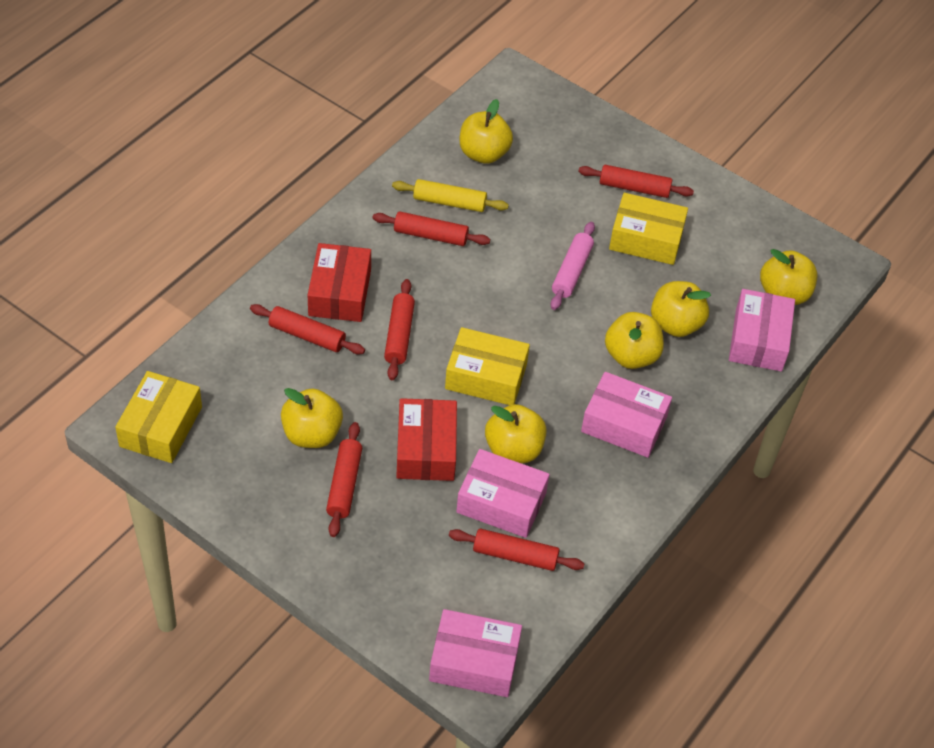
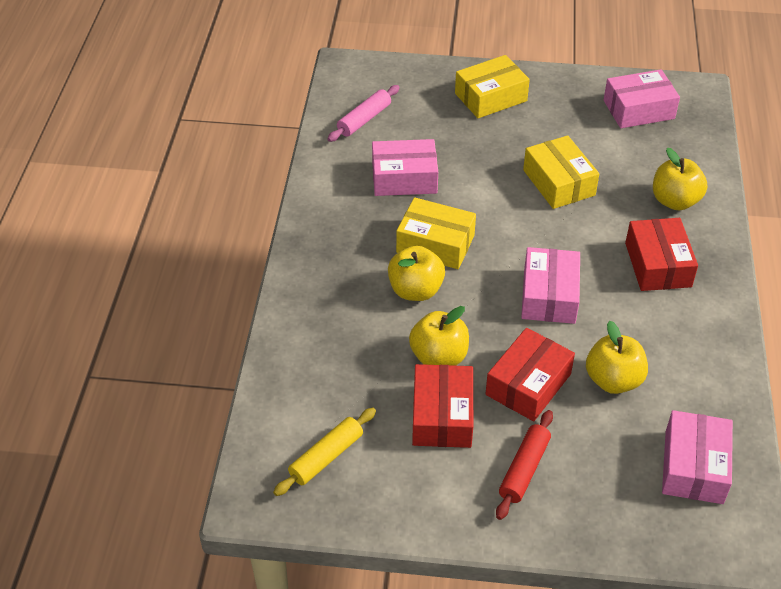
red box: [308,243,371,322] [396,398,457,481] = 2 -> [412,364,473,448] [485,328,575,421] [625,218,698,291] = 3
red rolling pin: [250,304,365,355] [326,422,362,537] [373,211,490,246] [384,279,415,380] [449,528,584,571] [578,165,694,198] = 6 -> [496,410,553,520] = 1
yellow apple: [281,388,343,448] [460,99,513,164] [485,404,547,464] [605,312,664,369] [651,281,711,337] [760,249,817,305] = 6 -> [388,245,445,301] [409,306,469,366] [586,321,648,394] [653,148,707,210] = 4

